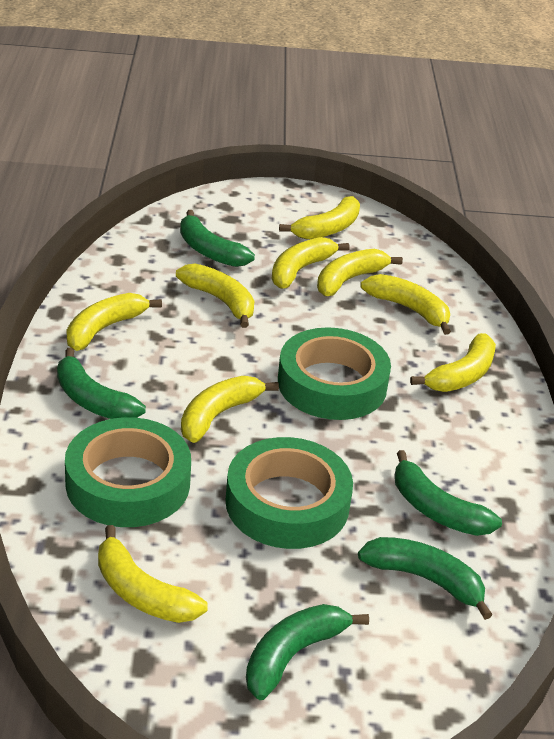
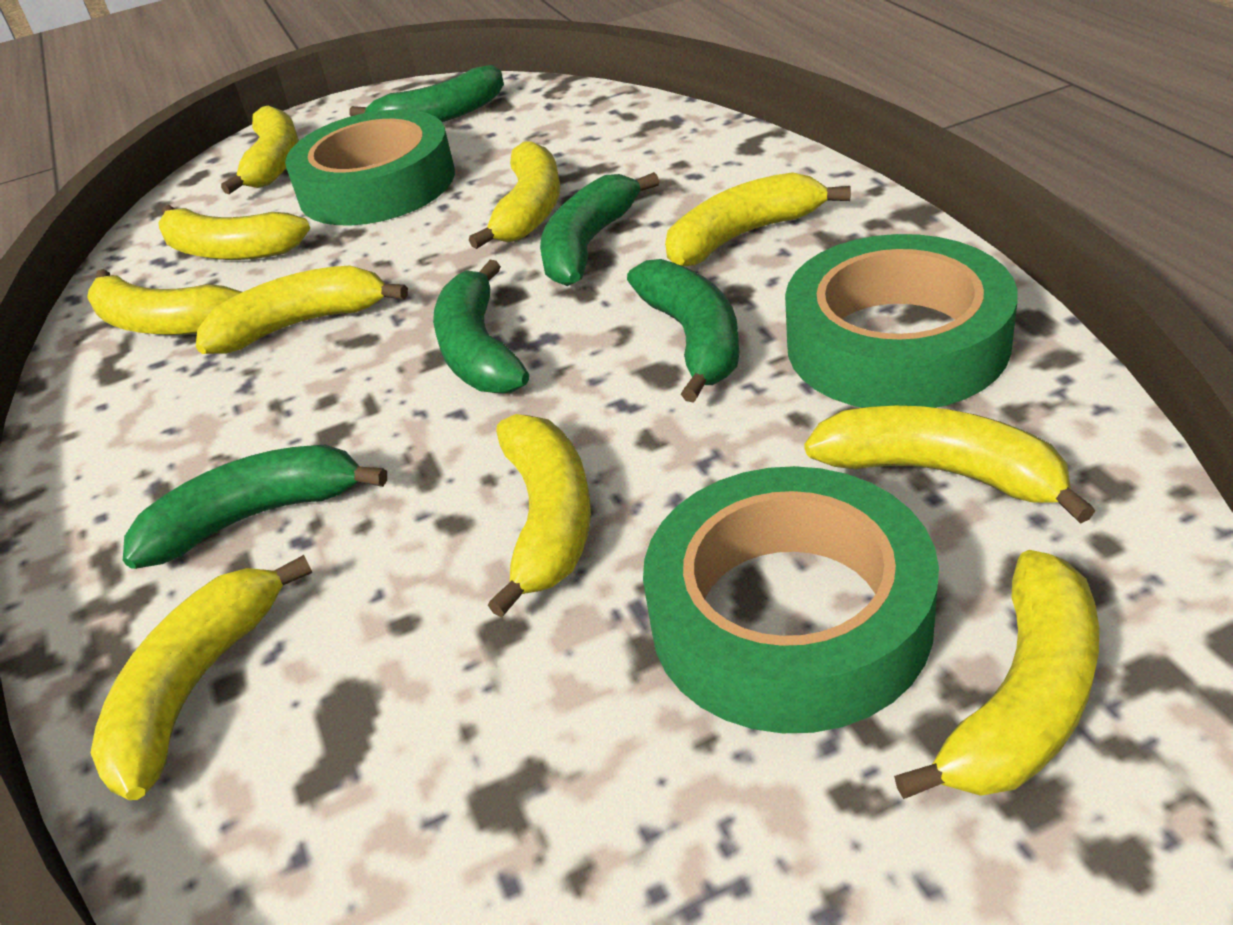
yellow banana: [67,293,162,351] [98,525,208,623] [176,263,254,328] [181,376,279,443] [272,237,350,289] [279,196,360,240] [317,249,403,296] [360,274,451,335] [410,333,496,392] = 9 -> [87,269,242,335] [91,555,312,800] [158,205,310,260] [196,266,408,354] [221,106,299,194] [469,141,560,249] [488,414,591,618] [665,172,851,267] [804,406,1095,524] [894,550,1099,799] = 10

